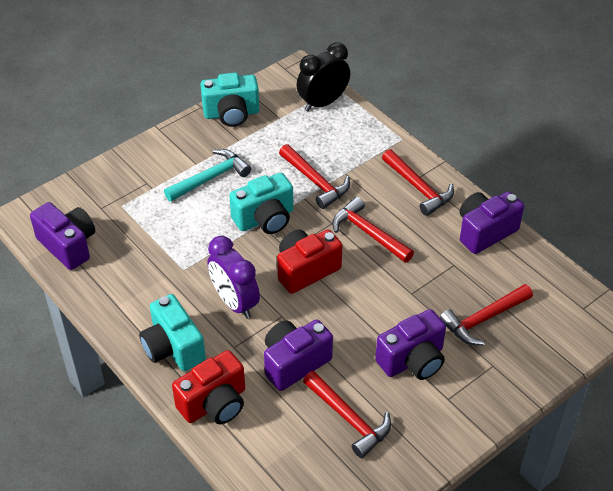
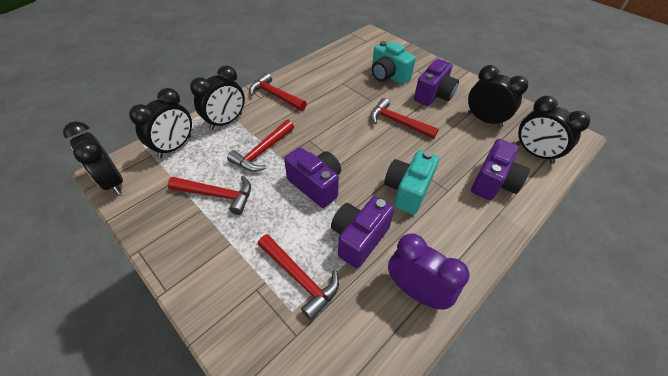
black clock: [297,42,350,111] = 1 -> [63,121,123,195] [129,88,192,158] [190,66,245,130] [468,65,528,128] [517,96,590,164] = 5
red camera: [172,350,245,424] [277,229,342,294] = 2 -> none = 0
turquoise camera: [139,294,206,371] [200,72,259,127] [229,173,293,234] = 3 -> [372,41,416,85] [384,150,439,215] = 2
turquoise hammer: [164,149,251,202] = 1 -> none = 0

